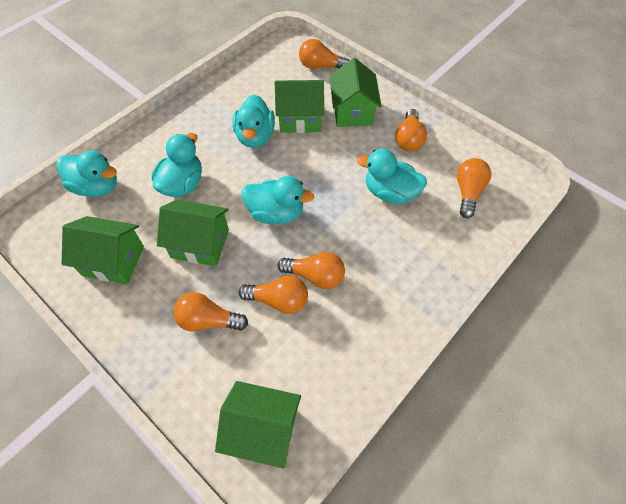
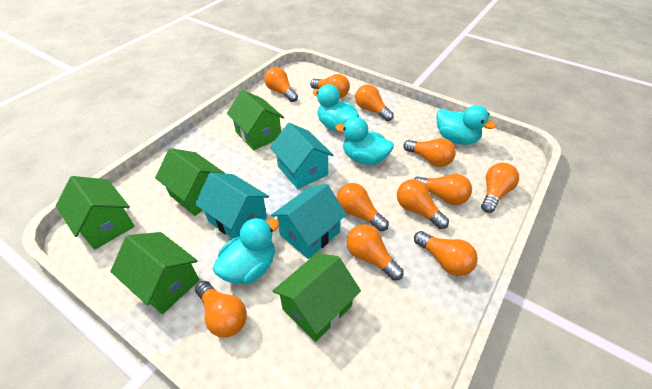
orange light bulb: [173,292,248,331] [239,276,308,314] [278,252,345,289] [299,39,349,69] [395,109,427,151] [457,158,491,218] = 6 -> [195,281,247,338] [264,67,298,102] [310,74,350,98] [336,183,389,231] [347,224,404,281] [355,84,394,121] [397,179,449,229] [403,138,456,167] [414,174,472,205] [414,231,478,276] [481,163,519,213] = 11
turquoise duck: [56,151,117,197] [152,133,202,197] [232,94,275,148] [241,176,314,224] [357,149,427,204] = 5 -> [213,217,279,284] [313,84,359,131] [335,117,394,165] [436,105,496,145] = 4
turquoise house: none = 0 -> [195,172,269,239] [270,123,333,189] [271,184,347,259] = 3

